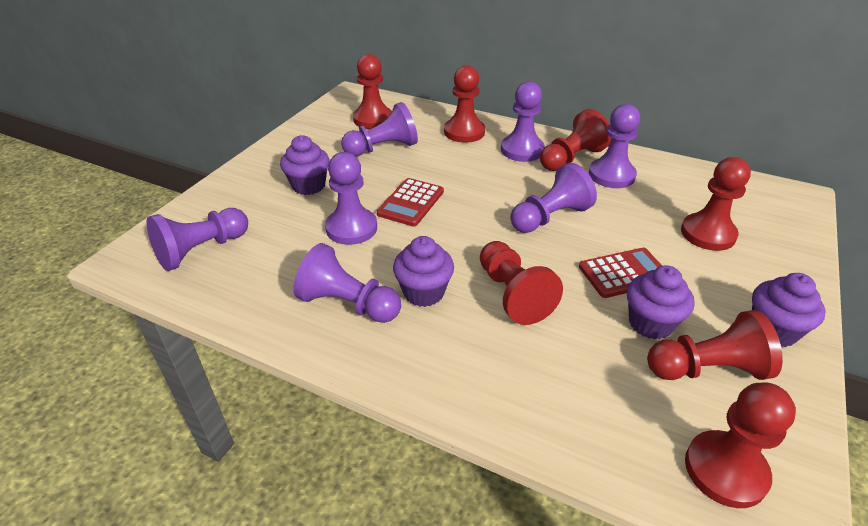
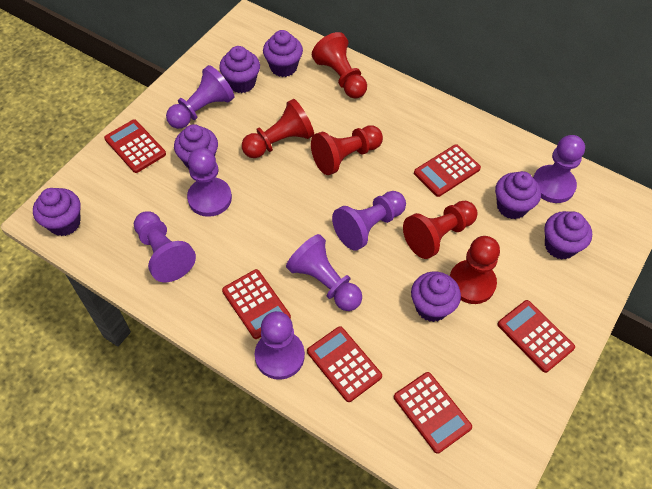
purple cupcake: [280,135,329,195] [393,236,454,307] [627,265,695,340] [752,273,826,347] = 4 -> [33,188,81,236] [174,124,218,169] [219,46,260,93] [263,30,303,77] [411,272,461,322] [495,171,541,219] [544,211,592,260] = 7
red calculator: [377,178,444,227] [579,248,662,298] = 2 -> [104,119,166,173] [222,269,291,339] [307,326,382,402] [394,372,472,454] [414,144,481,197] [497,300,575,373] = 6
red pawn: [353,54,392,129] [444,65,485,143] [480,241,563,325] [540,109,612,171] [647,310,783,380] [681,157,751,251] [685,383,796,508] = 7 -> [242,99,314,158] [311,125,383,175] [312,32,367,99] [403,201,478,259] [450,236,500,304] = 5

